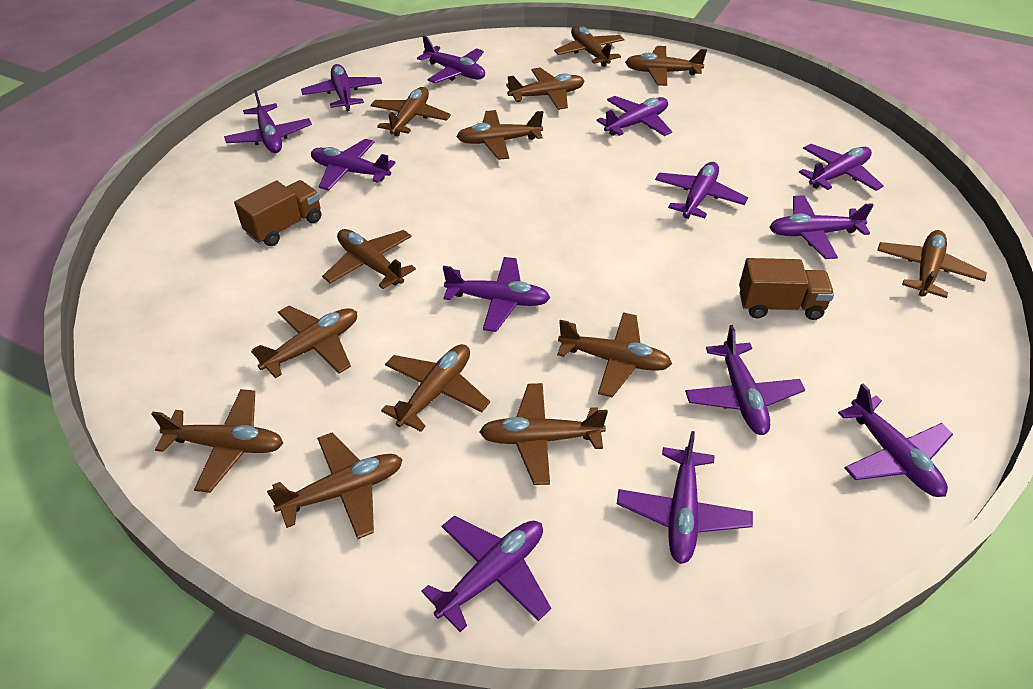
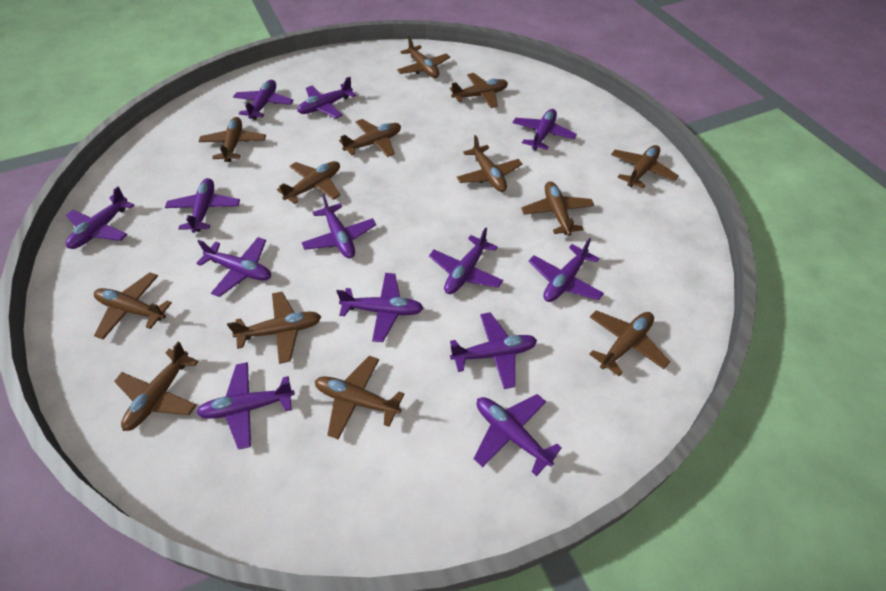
brown truck: [234,180,321,246] [739,258,834,320] = 2 -> none = 0

